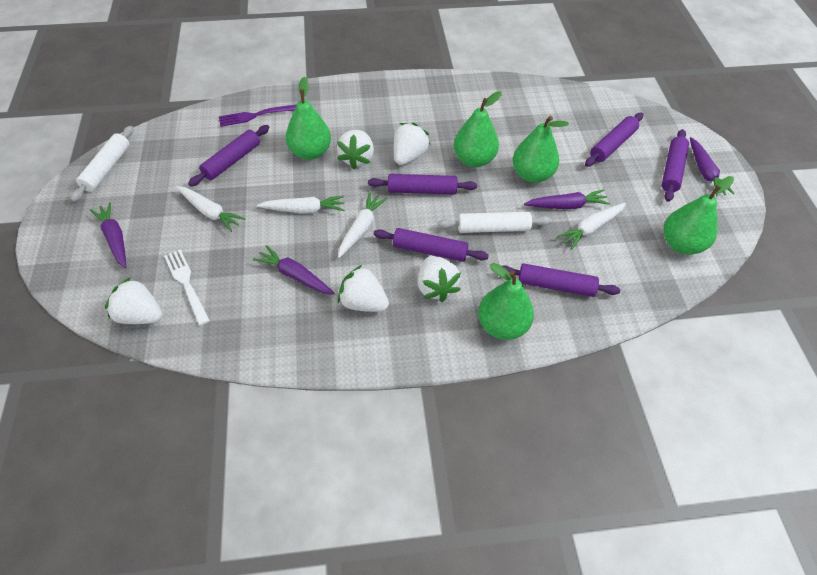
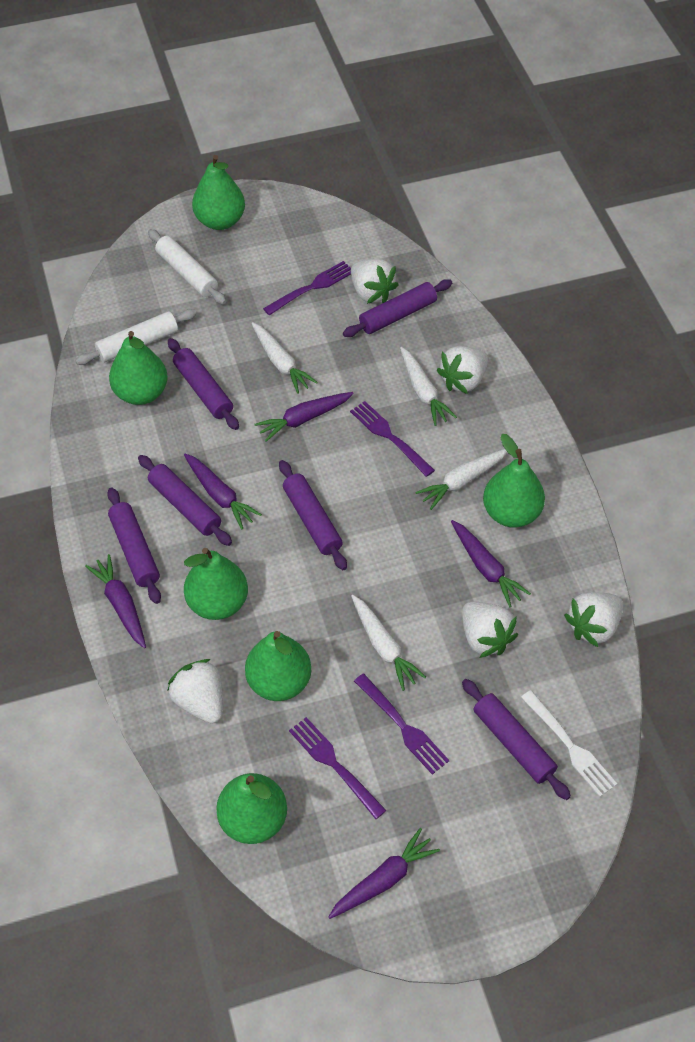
green pear: [286,77,331,160] [454,91,502,167] [478,263,534,340] [513,116,569,183] [664,176,734,254] = 5 -> [109,331,168,405] [184,548,248,620] [192,155,245,230] [216,773,287,844] [245,631,311,701] [483,434,545,528] = 6
purple carrot: [90,202,126,268] [253,245,335,295] [524,189,610,209] [690,137,735,197] = 4 -> [85,554,146,648] [184,453,262,529] [254,392,354,442] [328,828,440,919] [451,520,531,607] = 5
purple fork: [219,104,297,127] = 1 -> [263,261,351,315] [289,717,387,819] [350,401,435,477] [354,674,450,775] = 4

